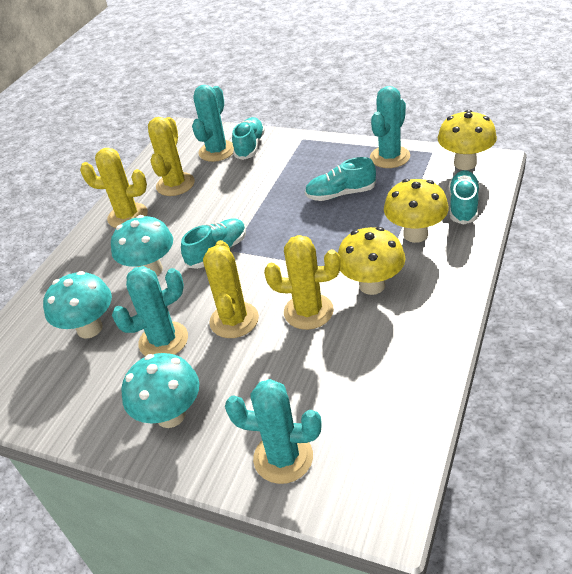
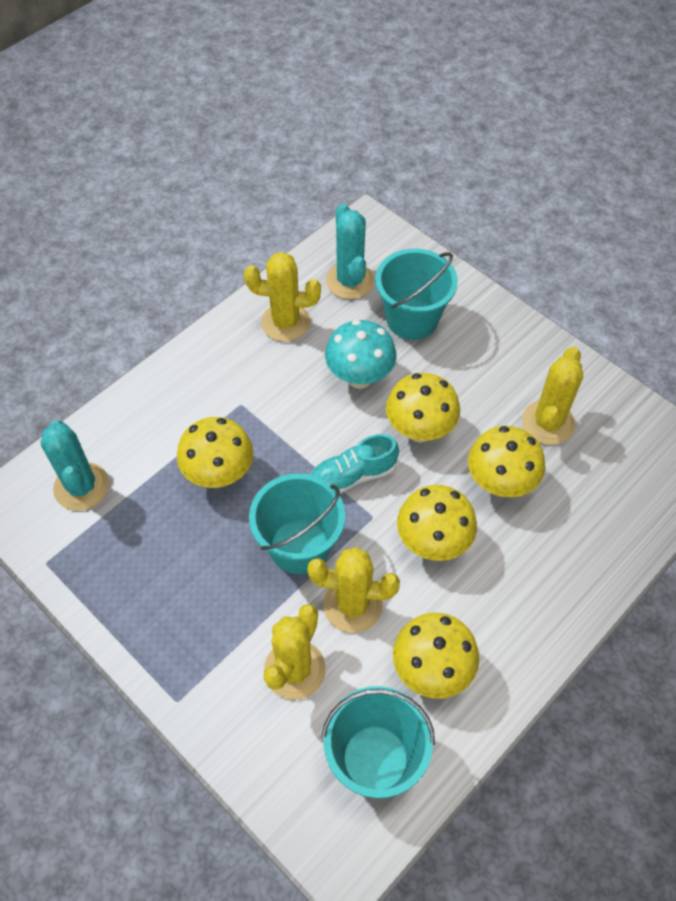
turquoise bucket: none = 0 -> [249,473,345,574] [321,686,435,798] [375,249,458,340] = 3
turquoise cactus: [112,266,188,356] [192,85,234,162] [225,379,322,484] [370,86,410,168] = 4 -> [41,420,109,511] [326,204,374,299] = 2
turquoise mushroom: [43,271,112,339] [111,215,173,276] [121,353,199,428] = 3 -> [325,320,397,389] = 1
turquoise shoe: [181,218,246,269] [232,117,265,160] [305,157,376,201] [449,170,480,225] = 4 -> [310,434,399,494] = 1
yellow mushroom: [338,227,405,295] [384,179,449,243] [438,110,497,170] = 3 -> [177,417,253,488] [386,373,460,443] [393,613,479,699] [397,485,477,561] [468,426,545,497] = 5

